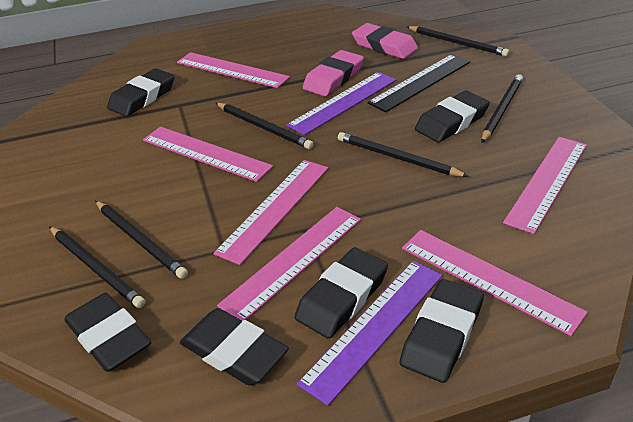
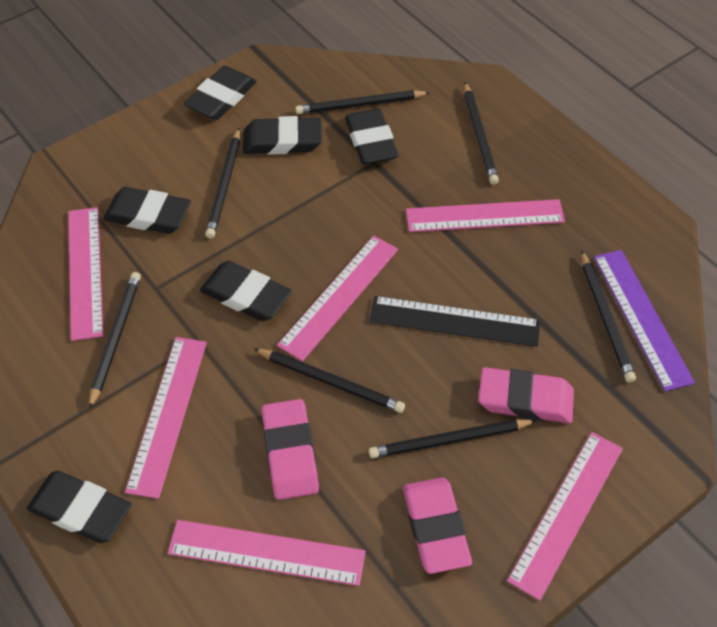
black pencil: [49,226,145,308] [95,201,188,279] [216,103,314,149] [338,132,469,177] [407,26,509,57] [481,74,523,143] = 6 -> [89,272,141,409] [205,128,240,239] [253,348,405,413] [295,90,430,114] [369,419,536,458] [464,82,499,185] [581,250,636,383] = 7
pink eraser: [303,50,364,96] [352,23,418,59] = 2 -> [262,399,319,500] [403,477,472,574] [479,367,574,423] = 3
purple ruler: [286,72,396,136] [297,261,443,406] = 2 -> [594,250,695,392] = 1

